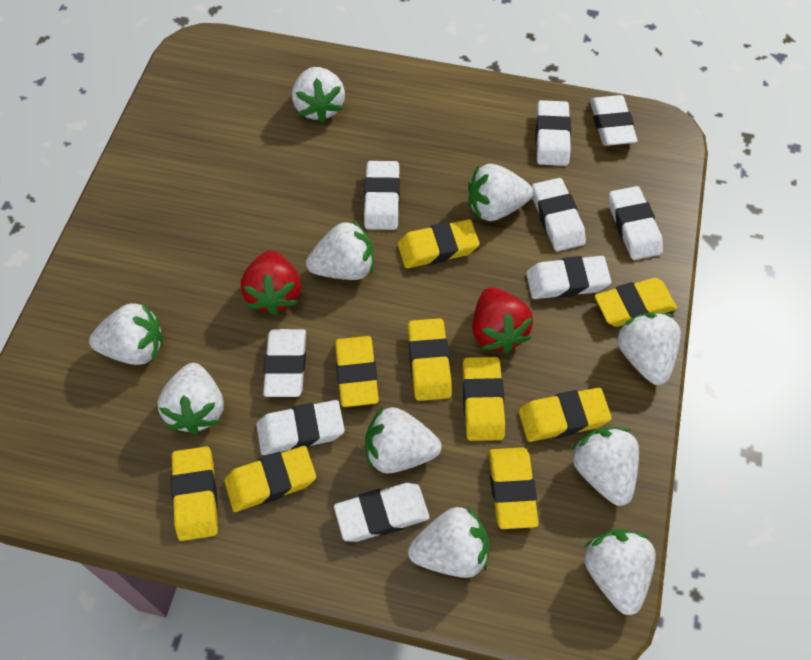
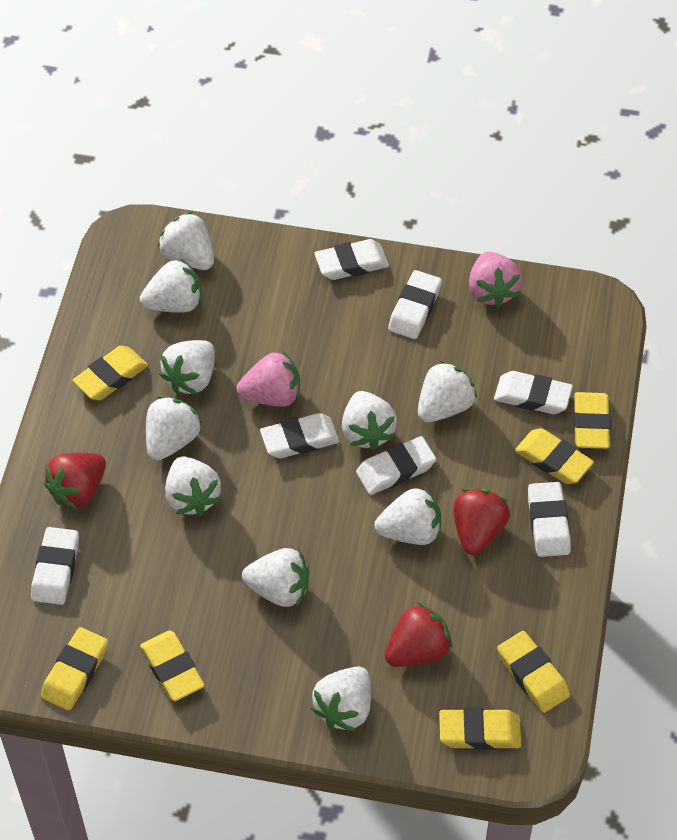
pink strawberry: none = 0 -> [236,351,300,407] [469,252,522,308] = 2
red strawberry: [241,250,301,316] [472,287,533,353] = 2 -> [44,452,106,509] [385,603,452,667] [453,488,510,555] = 3
white eraser: [256,400,345,455] [263,329,306,397] [334,483,430,542] [364,161,400,230] [526,256,611,299] [532,178,586,251] [535,100,571,166] [590,95,638,146] [609,186,663,260] = 9 -> [31,527,79,605] [260,413,339,458] [314,239,389,280] [356,436,436,495] [388,270,442,339] [494,371,573,414] [528,482,571,557] = 7
yellow eraser: [171,446,218,541] [224,446,316,512] [335,336,379,407] [398,219,480,268] [408,318,452,401] [463,357,505,441] [489,447,539,529] [519,388,612,442] [595,278,677,327] = 9 -> [41,627,108,711] [72,346,148,400] [140,631,205,701] [439,708,521,750] [497,631,570,713] [515,428,594,484] [574,392,611,449] = 7

